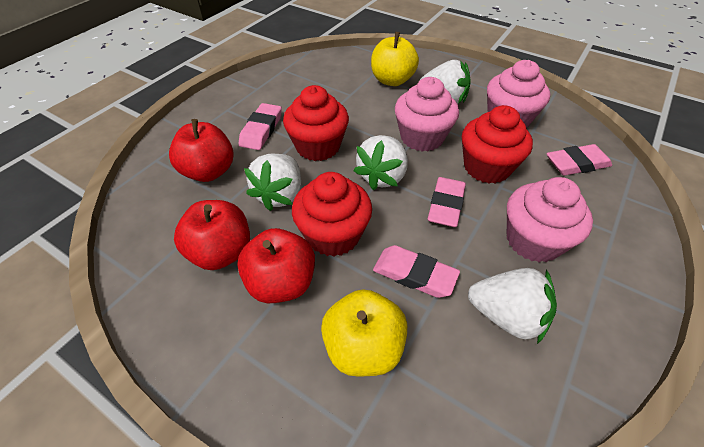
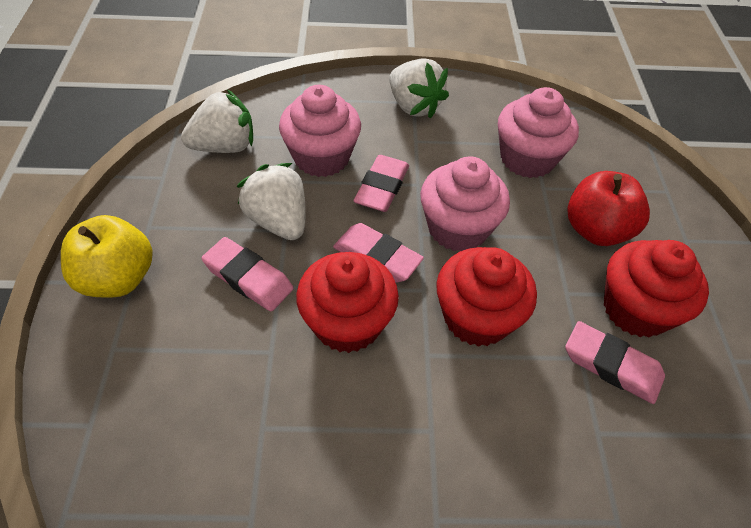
red apple: [169,119,234,182] [174,200,250,270] [237,228,315,303] = 3 -> [567,171,650,246] = 1
white strawberry: [244,154,301,211] [354,135,408,190] [419,60,471,104] [468,268,557,344] = 4 -> [181,89,253,153] [237,163,306,240] [389,58,449,119] = 3
yellow apple: [321,289,407,376] [371,32,419,86] = 2 -> [61,215,153,298] = 1

